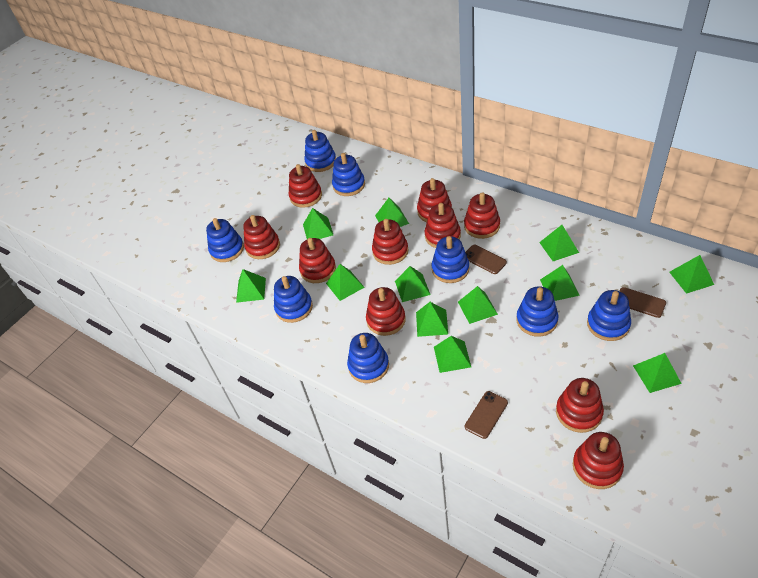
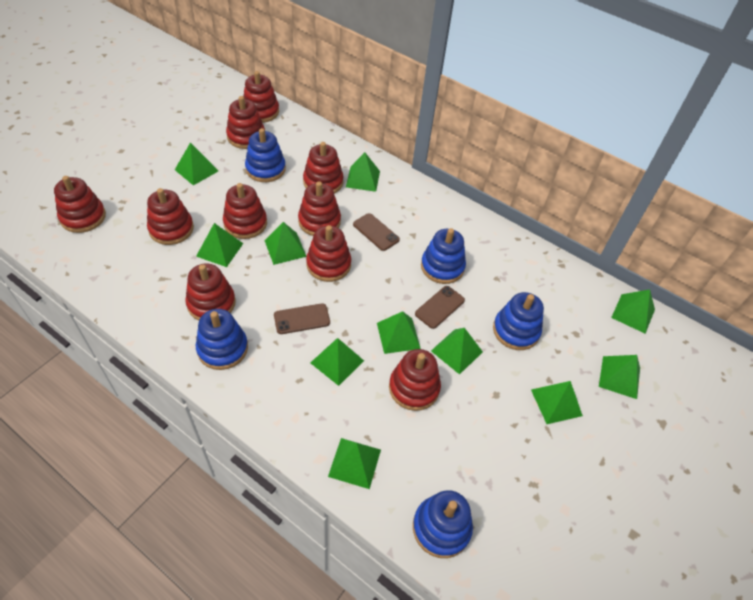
blue stacking toy: [206,218,244,262] [274,276,313,323] [304,130,336,172] [332,153,365,196] [347,333,389,383] [432,236,469,283] [516,286,558,337] [587,290,631,341] = 8 -> [196,309,248,370] [245,128,286,182] [413,490,473,558] [421,228,466,284] [493,292,544,350] = 5
green pyramid: [236,269,266,303] [303,208,333,239] [326,264,365,301] [375,198,409,227] [395,266,430,302] [416,302,448,337] [434,336,471,373] [458,286,498,324] [539,225,579,261] [540,265,580,301] [633,353,682,393] [669,255,714,294] = 12 -> [175,142,218,185] [196,223,243,267] [264,222,307,265] [310,338,364,386] [328,438,381,489] [346,152,380,192] [377,311,421,354] [431,328,483,375] [531,381,583,424] [599,355,640,399] [611,289,655,334] = 11

